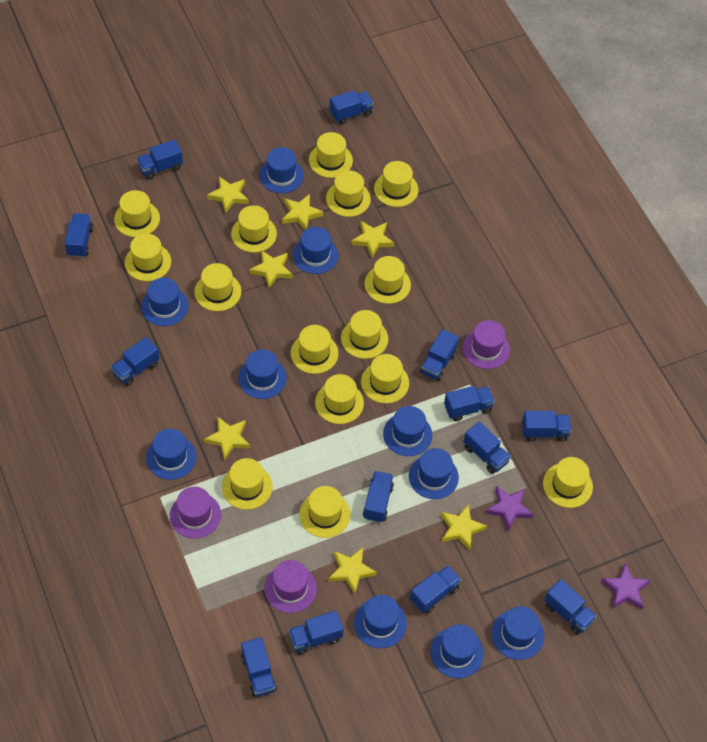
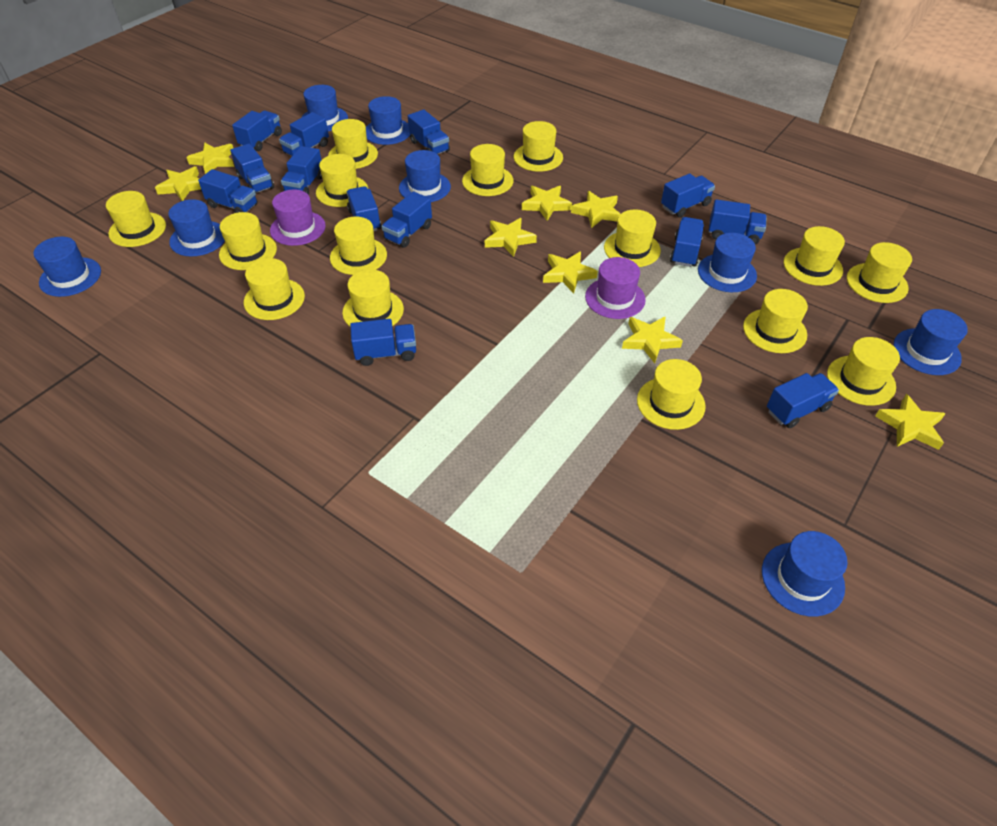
blue hat: [141,278,189,326] [146,429,197,480] [238,349,287,399] [259,147,304,193] [293,227,339,274] [354,595,407,648] [383,406,432,456] [409,448,459,499] [430,624,484,678] [491,606,544,660] = 10 -> [34,237,101,297] [168,199,225,256] [302,85,348,131] [366,96,410,145] [399,150,451,202] [698,233,757,292] [762,531,848,616] [894,309,968,375] = 8
purple hat: [170,487,221,539] [264,560,317,613] [463,320,510,369] = 3 -> [270,189,326,246] [585,257,646,319] = 2
purple star: [485,486,534,531] [601,563,650,609] = 2 -> none = 0
yellow star: [204,416,250,461] [207,177,249,214] [249,250,293,288] [282,194,323,230] [328,548,377,594] [351,221,394,258] [441,504,487,550] = 7 -> [155,166,201,201] [186,143,234,174] [485,218,537,257] [522,185,572,221] [543,251,598,293] [571,191,620,228] [622,316,683,363] [875,394,946,450] = 8

